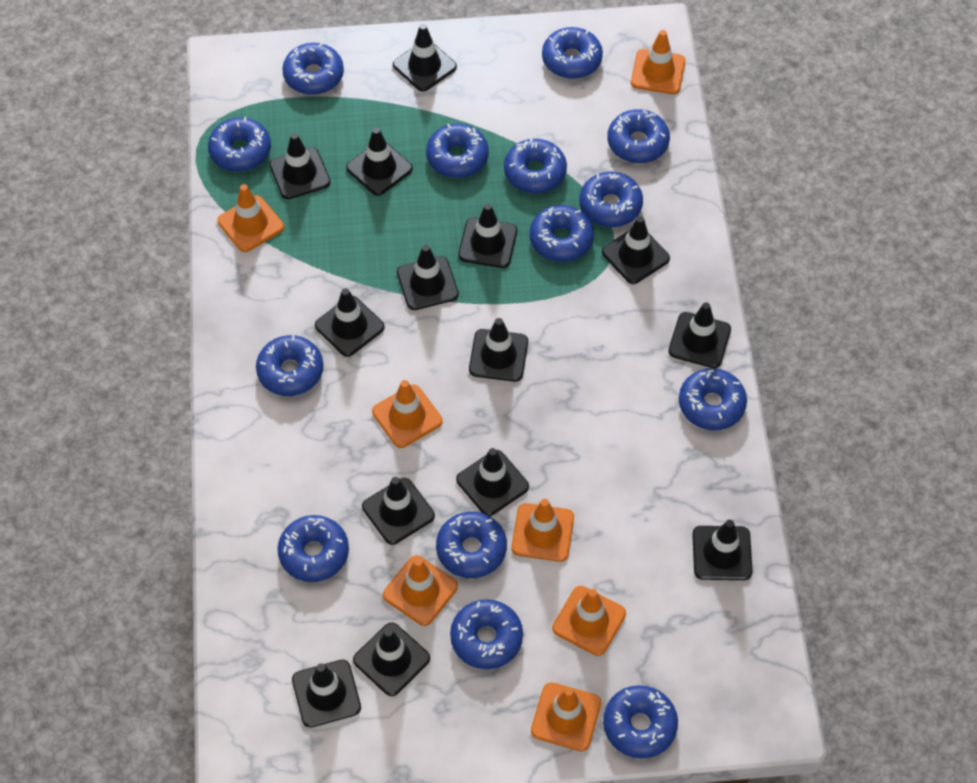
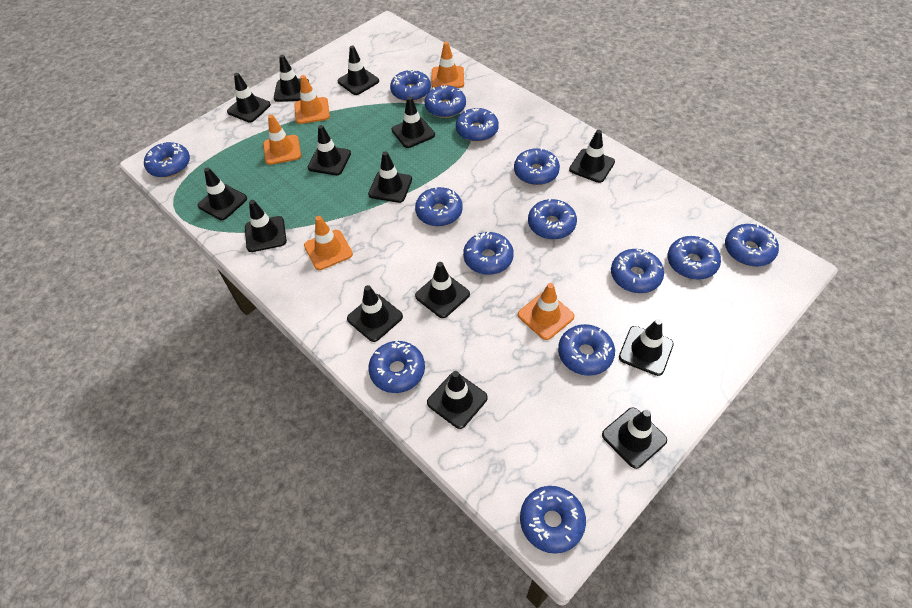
orange traffic cone: [217,184,284,252] [372,380,443,448] [383,556,458,626] [511,499,574,562] [531,682,601,751] [552,586,626,656] [631,30,686,94] = 7 -> [263,114,301,165] [294,75,330,124] [304,216,353,270] [431,42,464,88] [518,283,574,340] = 5

